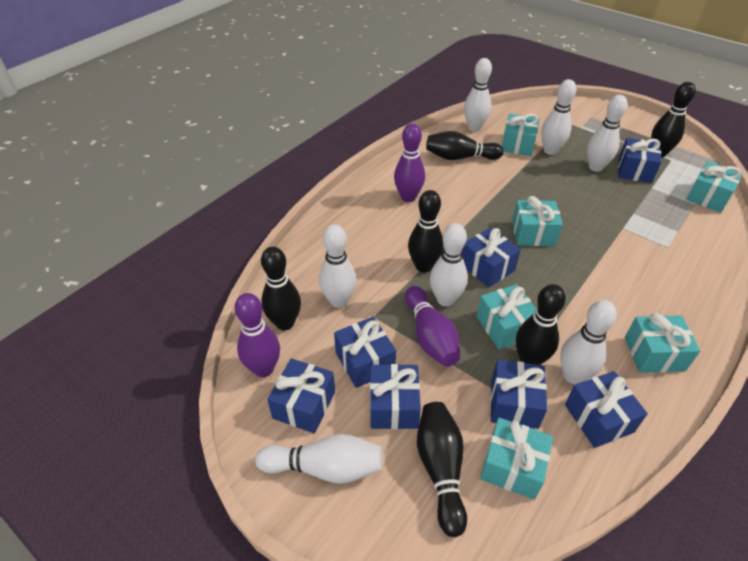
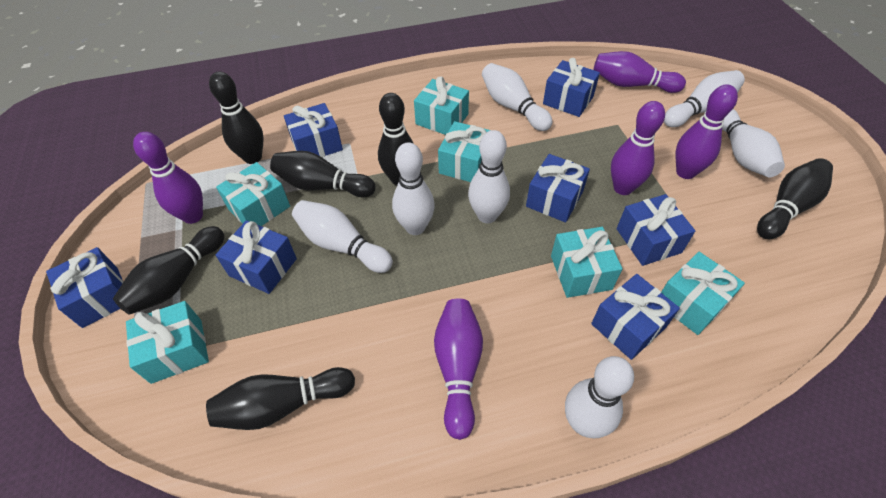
purple bowling pin: [235,293,280,377] [394,123,425,202] [405,286,460,367] = 3 -> [133,132,203,224] [434,299,483,440] [593,51,686,93] [611,101,665,195] [676,84,738,179] = 5

